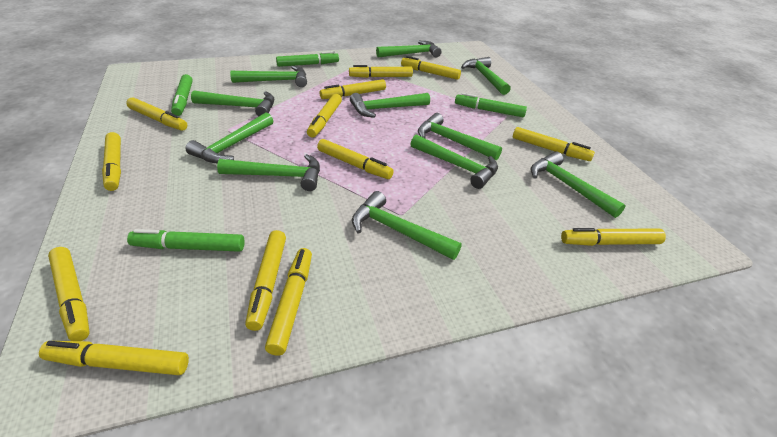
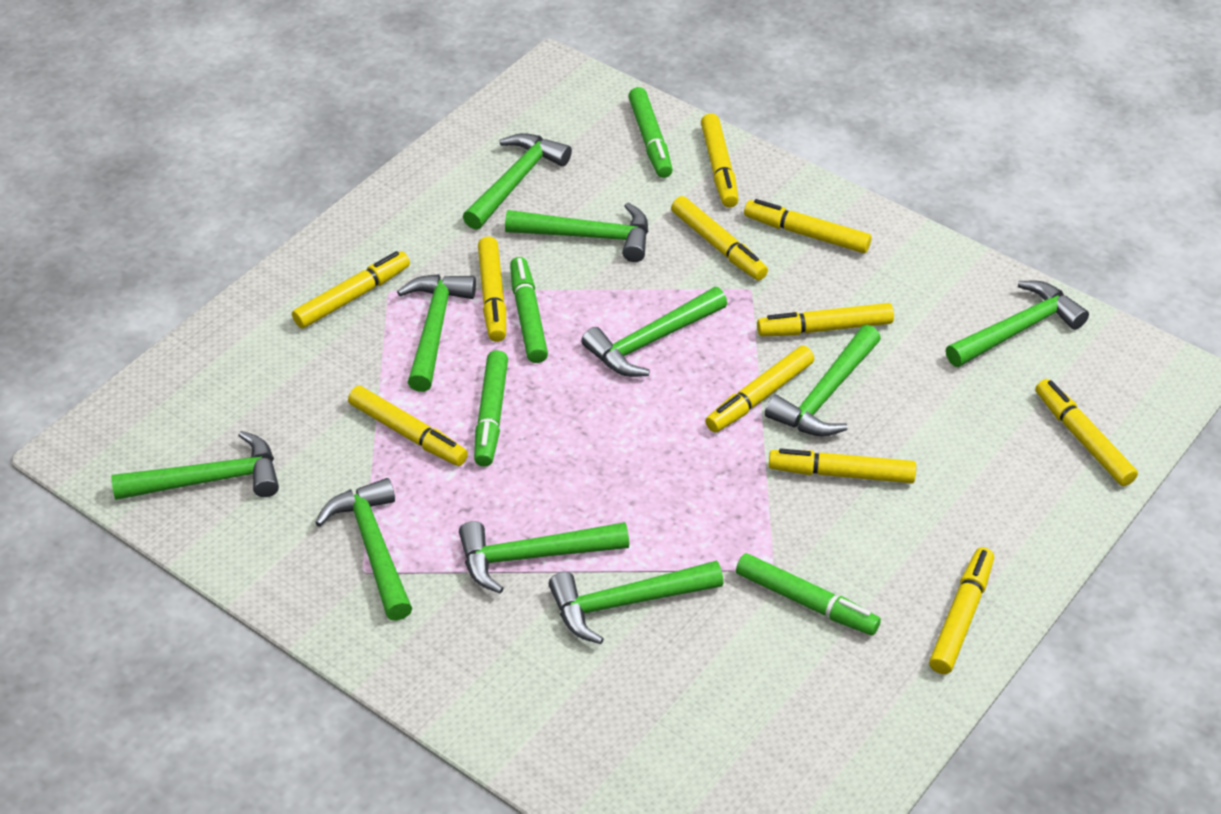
green hammer: [186,113,273,163] [191,90,274,116] [217,154,320,191] [230,66,307,87] [350,93,430,118] [352,191,462,260] [376,41,442,58] [411,134,498,189] [418,113,502,160] [461,57,511,95] [531,151,626,218] = 11 -> [111,431,279,500] [315,478,412,621] [397,274,476,392] [459,521,629,594] [463,133,572,230] [505,203,648,262] [549,561,723,644] [581,287,727,377] [765,325,881,436] [946,281,1089,367] = 10
yellow marker: [39,341,189,375] [48,247,90,341] [102,132,121,191] [126,97,187,131] [245,230,286,331] [265,248,312,356] [307,94,342,138] [317,139,394,179] [320,79,386,99] [349,65,413,78] [401,56,461,80] [513,127,595,161] [561,228,666,246] = 13 -> [292,251,410,329] [348,386,468,466] [478,237,506,342] [671,196,768,280] [701,113,739,208] [705,346,814,433] [744,199,871,253] [757,303,894,336] [769,449,916,483] [929,547,994,674] [1035,379,1138,486] = 11

